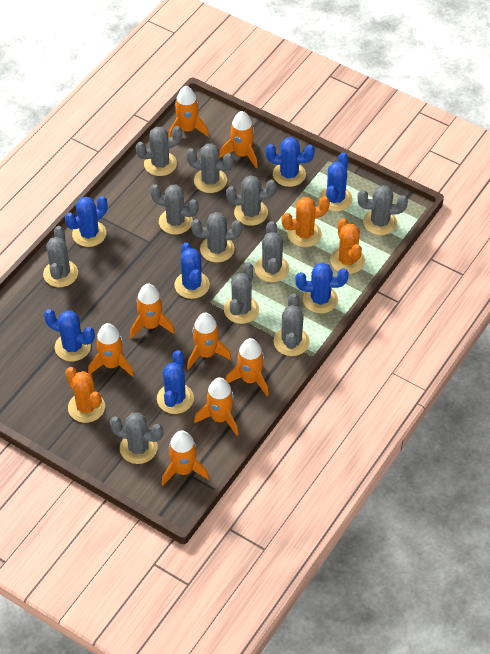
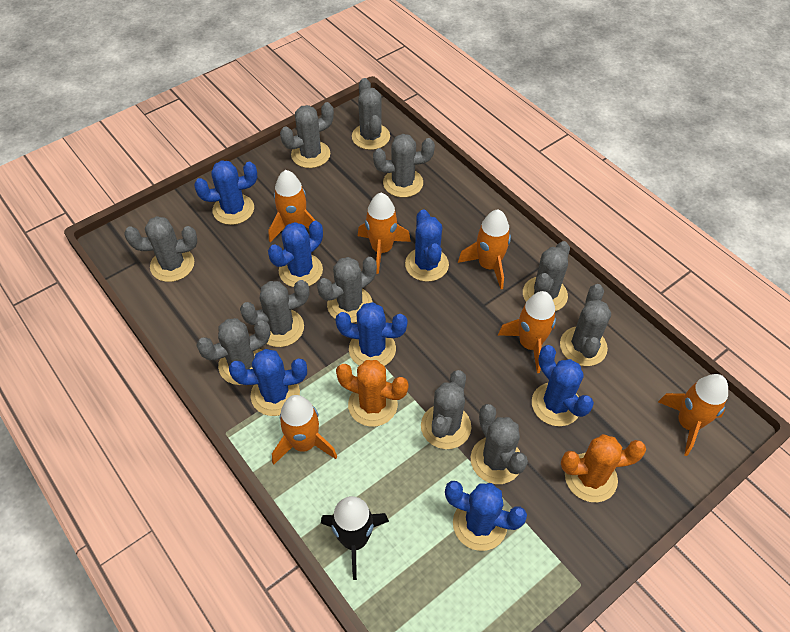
black rocket: none = 0 -> [321,496,389,580] = 1
orange cactus: [65,367,105,423] [282,196,330,247] [330,218,365,274] = 3 -> [336,360,409,427] [561,434,646,502] = 2
orange rocket: [88,323,134,377] [130,284,175,338] [161,430,209,486] [168,86,209,138] [187,313,232,370] [194,377,238,436] [219,111,258,168] [225,338,269,396] = 8 -> [269,170,316,242] [272,395,337,464] [358,193,411,274] [458,209,511,289] [498,291,556,373] [658,374,728,456] = 6

